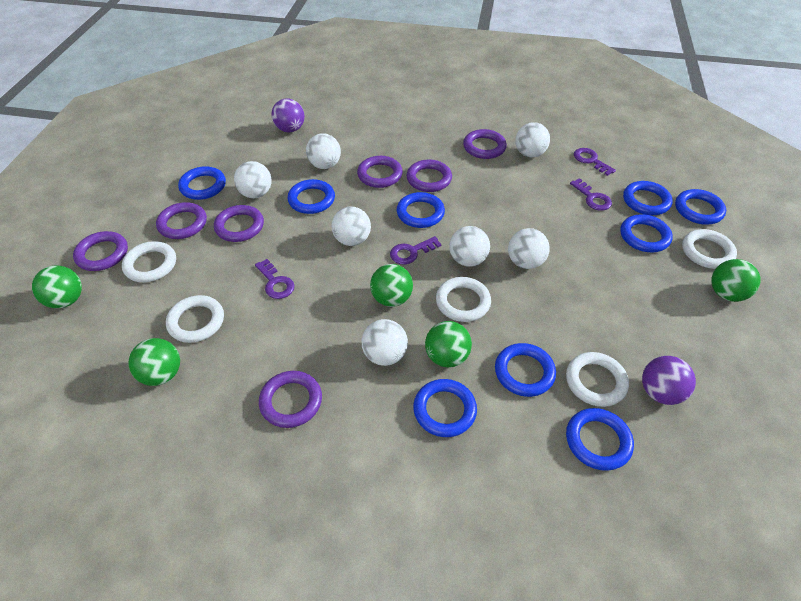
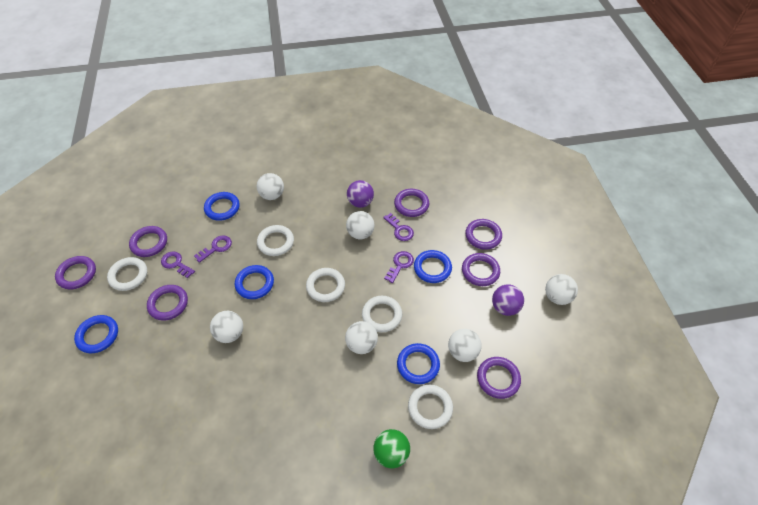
blue ring: [178,166,226,200] [287,179,335,214] [397,192,445,228] [413,379,477,437] [495,343,556,397] [566,408,634,471] [620,214,673,252] [623,181,673,215] [675,189,726,225] = 9 -> [74,315,118,354] [204,192,240,221] [235,265,274,299] [397,343,440,384] [414,250,452,283] = 5
green ball: [32,265,82,308] [129,338,180,386] [370,264,413,307] [425,321,472,368] [711,259,760,302] = 5 -> [373,429,410,468] = 1
white ball: [234,161,272,198] [306,133,341,169] [332,207,371,246] [362,319,408,366] [450,226,490,267] [508,228,550,269] [515,122,550,157] = 7 -> [210,311,243,343] [257,173,284,200] [345,321,378,354] [346,211,374,239] [448,329,482,362] [545,274,578,305] = 6

